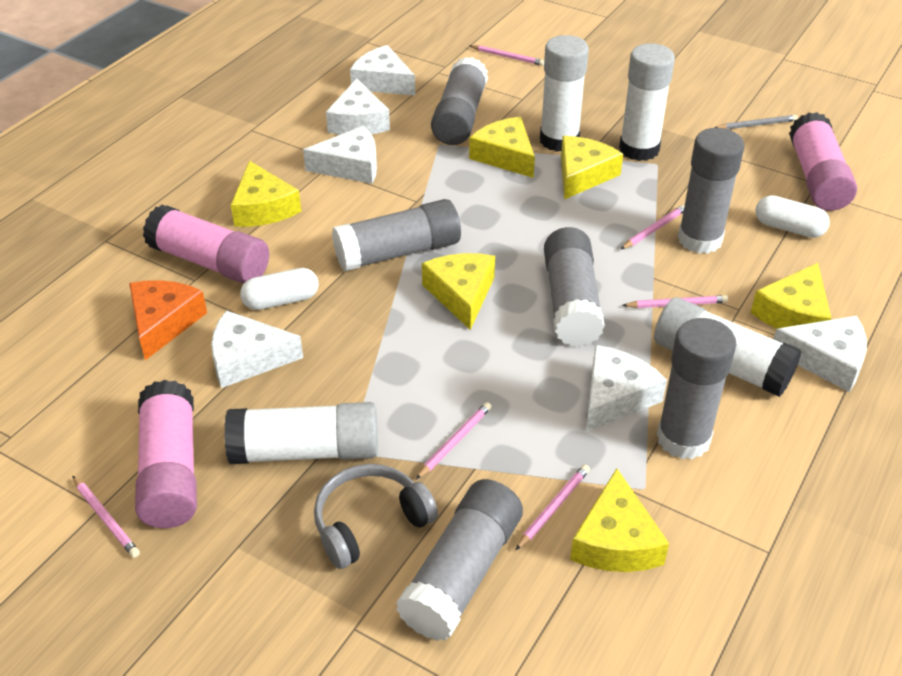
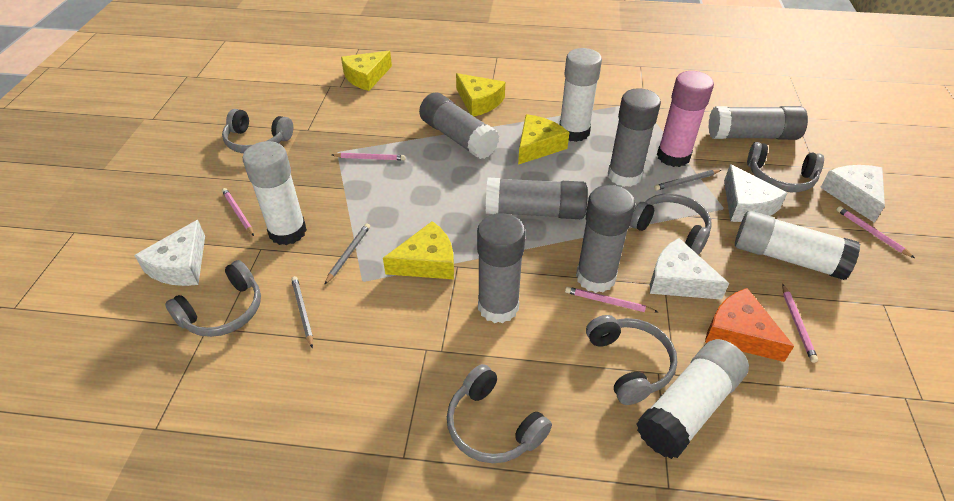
grey headphones: [314,464,438,569] = 1 -> [165,260,261,337] [222,109,293,153] [447,364,552,463] [586,315,677,405] [630,193,712,255] [747,142,824,192] = 6
grey pencil: [715,115,798,129] = 1 -> [291,276,313,348] [324,223,370,285] [654,170,721,191] = 3
pink glue stick: [135,380,197,528] [143,204,269,284] [789,112,857,211] = 3 -> [657,71,714,167] = 1
pink pencil: [72,476,140,558] [416,402,492,479] [469,45,544,66] [516,464,590,550] [621,204,685,249] [622,295,728,308] = 6 -> [222,188,254,236] [332,153,406,160] [565,286,658,313] [782,284,818,363] [836,206,915,258] = 5
white capsule: [240,268,319,310] [755,195,830,238] = 2 -> none = 0
white cheese: [211,310,303,388] [303,126,377,184] [326,78,390,135] [350,45,415,96] [586,345,667,432] [774,316,867,392] = 6 -> [134,220,205,286] [650,238,729,300] [724,164,787,222] [820,165,885,223] = 4
yellow cheese: [231,161,301,227] [422,253,495,330] [469,117,535,178] [561,136,623,200] [570,468,669,572] [750,263,831,329] = 6 -> [341,51,392,91] [383,221,454,279] [456,73,505,116] [518,114,570,165] = 4

